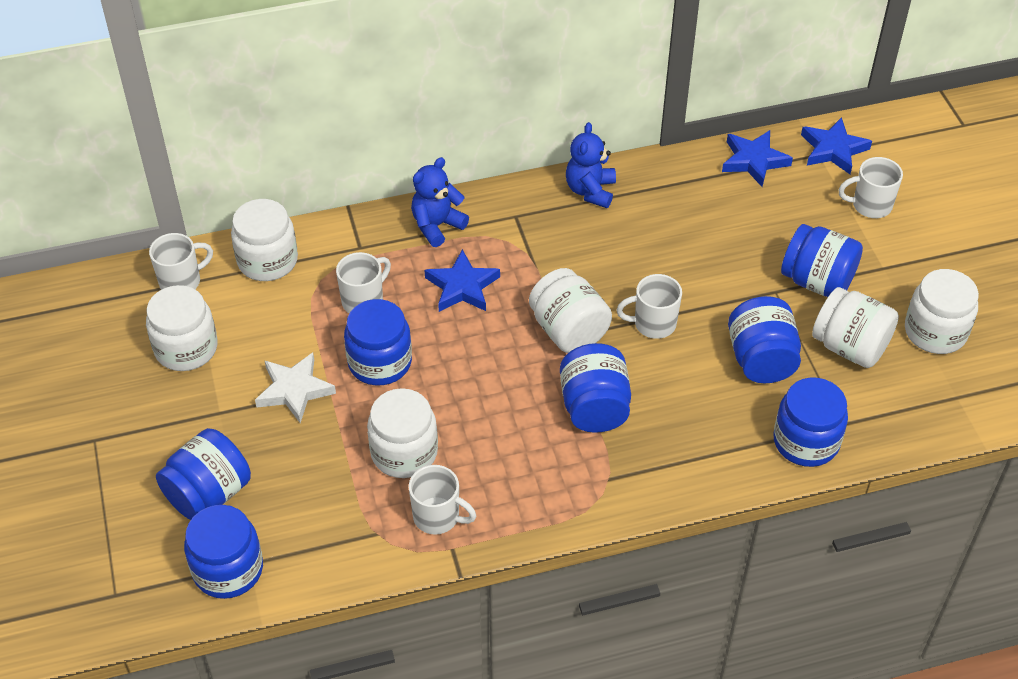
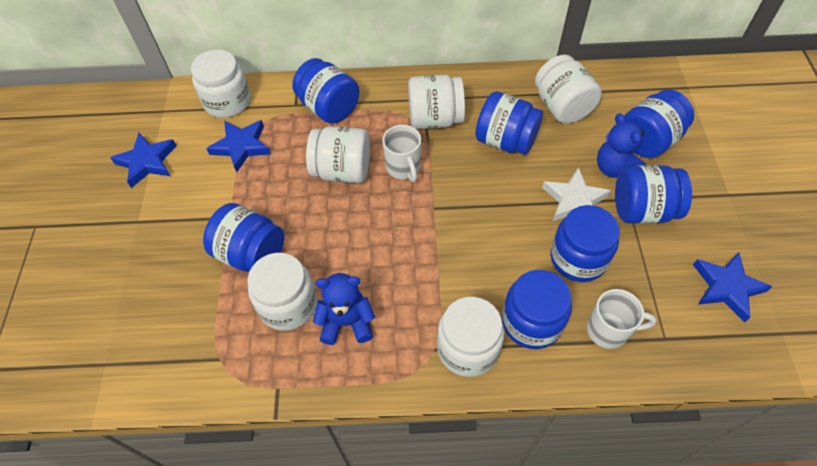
white mug: [149,233,213,290] [336,252,391,313] [409,465,476,535] [616,274,682,339] [838,157,903,218] = 5 -> [382,125,421,182] [587,289,657,349] = 2

